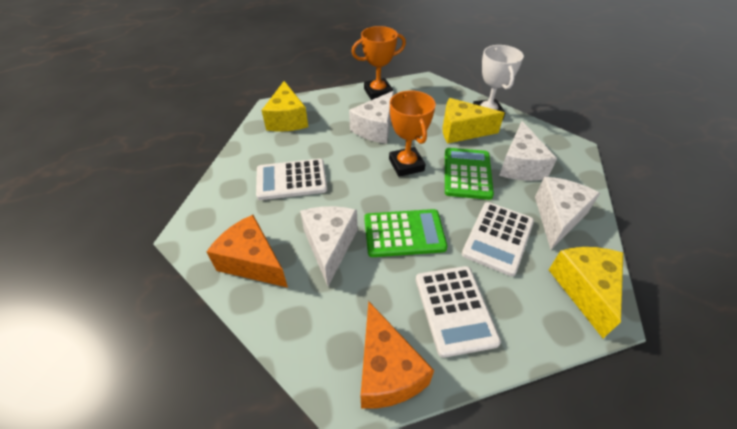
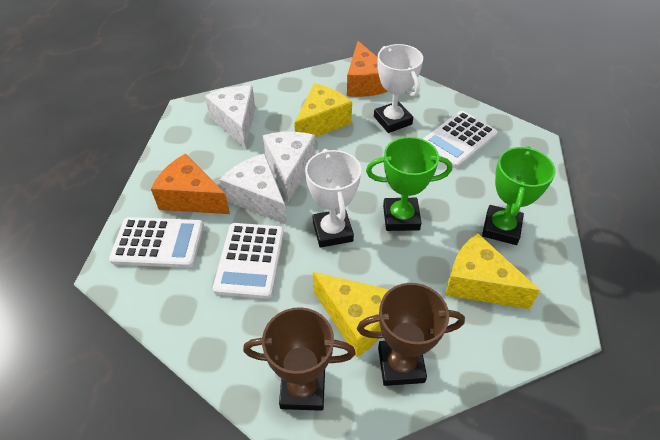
brown trophy: none = 0 -> [243,307,355,411] [357,283,465,386] = 2
green calculator: [364,209,447,257] [445,148,494,200] = 2 -> none = 0
green trophy: none = 0 -> [366,137,452,231] [482,146,556,245] = 2
orange trophy: [351,26,406,100] [389,91,436,177] = 2 -> none = 0
white cheese: [300,206,358,286] [349,91,394,144] [499,121,557,181] [535,177,600,250] = 4 -> [205,86,255,149] [220,154,287,225] [263,132,316,202] = 3
white trophy: [473,45,524,119] = 1 -> [305,149,361,248] [374,44,423,133] = 2

